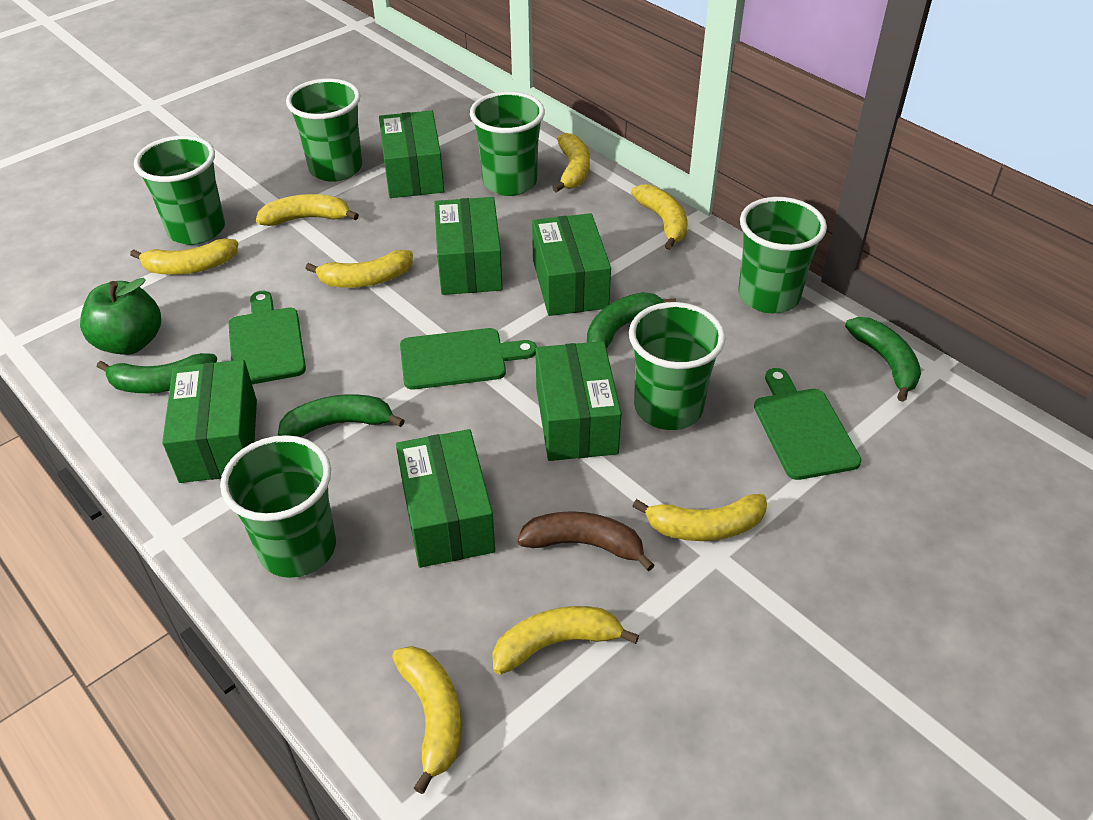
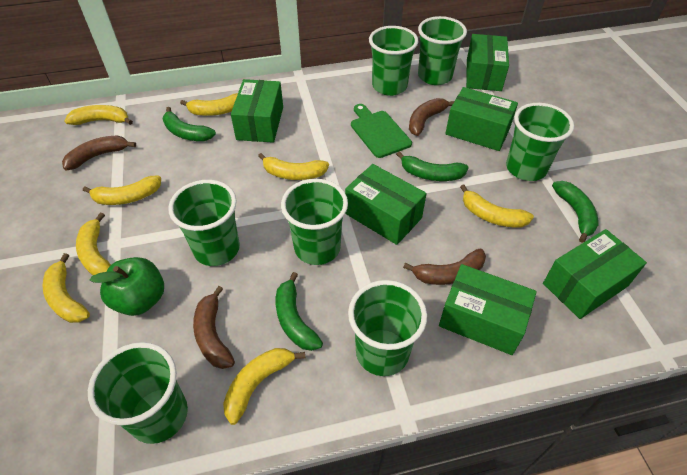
brown banana: [517,511,654,571] = 1 -> [62,135,136,170] [193,286,235,369] [403,249,486,285] [409,98,455,136] = 4
green cup: [134,135,225,245] [220,435,336,578] [286,78,362,182] [470,91,545,196] [629,302,725,430] [738,197,827,313] = 6 -> [88,342,188,444] [168,180,240,266] [281,179,348,265] [348,280,427,376] [369,26,419,96] [418,16,467,85] [506,103,574,181] = 7
green cutting board: [228,291,306,384] [400,328,537,390] [754,368,862,480] = 3 -> [351,104,412,158] = 1

